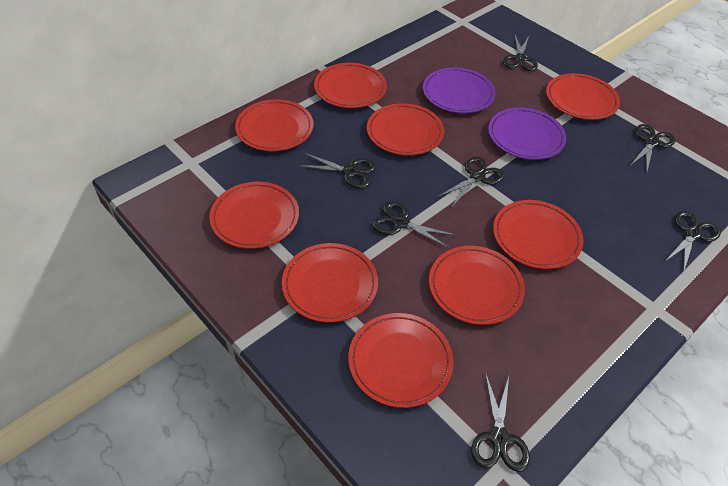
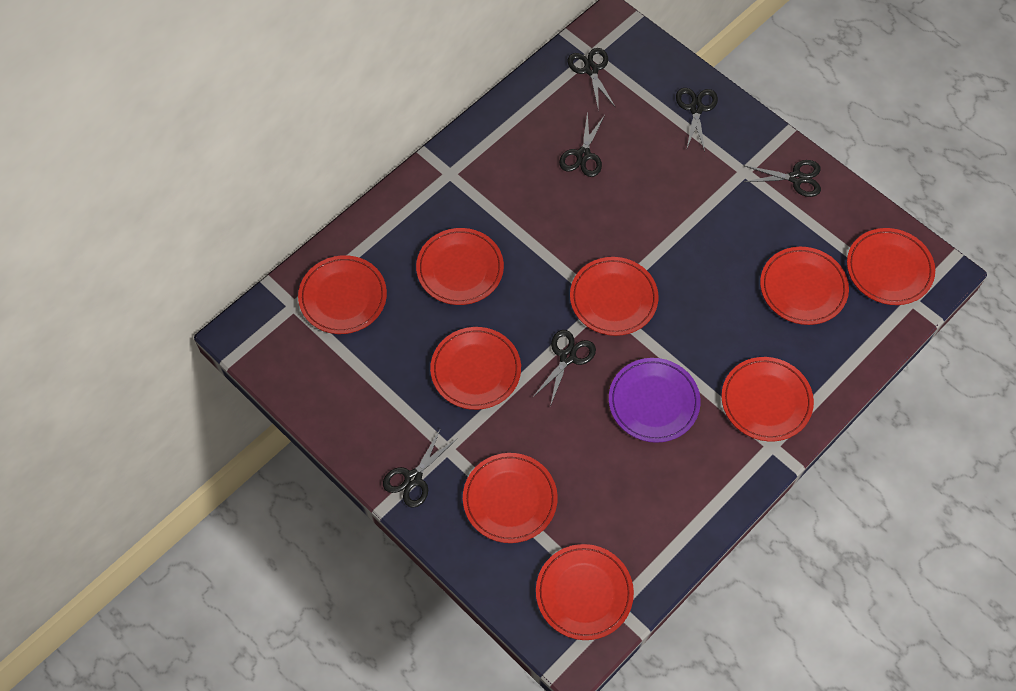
black scissors: [298,153,376,189] [372,201,455,249] [437,156,504,207] [471,372,530,472] [503,35,538,71] [631,124,675,171] [665,211,721,273] = 7 -> [383,428,457,508] [532,330,596,406] [559,111,605,177] [568,48,616,108] [676,88,718,152] [743,160,821,197] = 6
purple plate: [423,67,495,113] [488,107,567,160] = 2 -> [609,358,701,443] = 1

